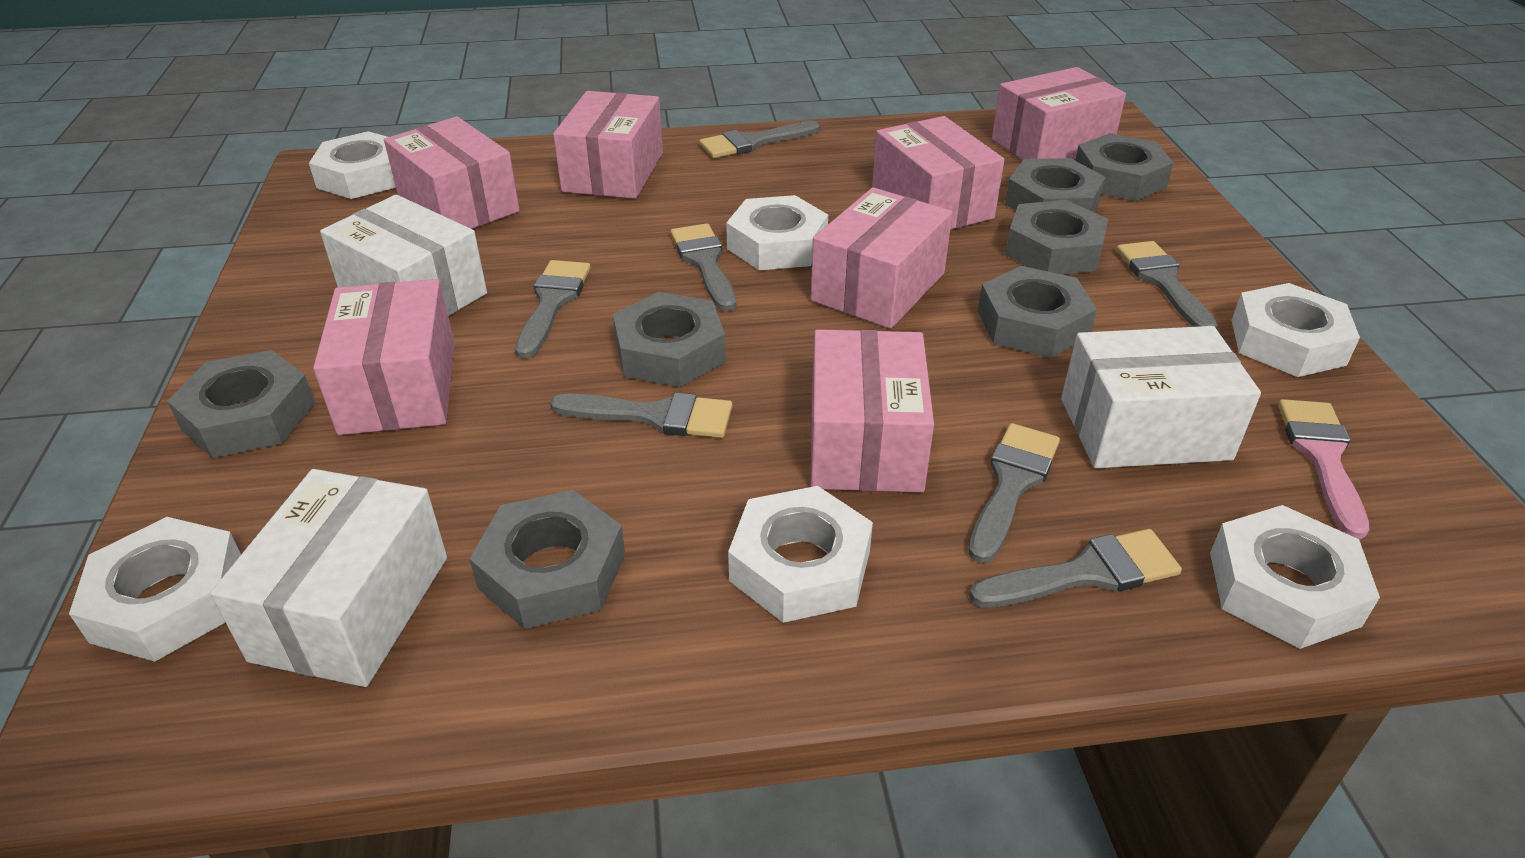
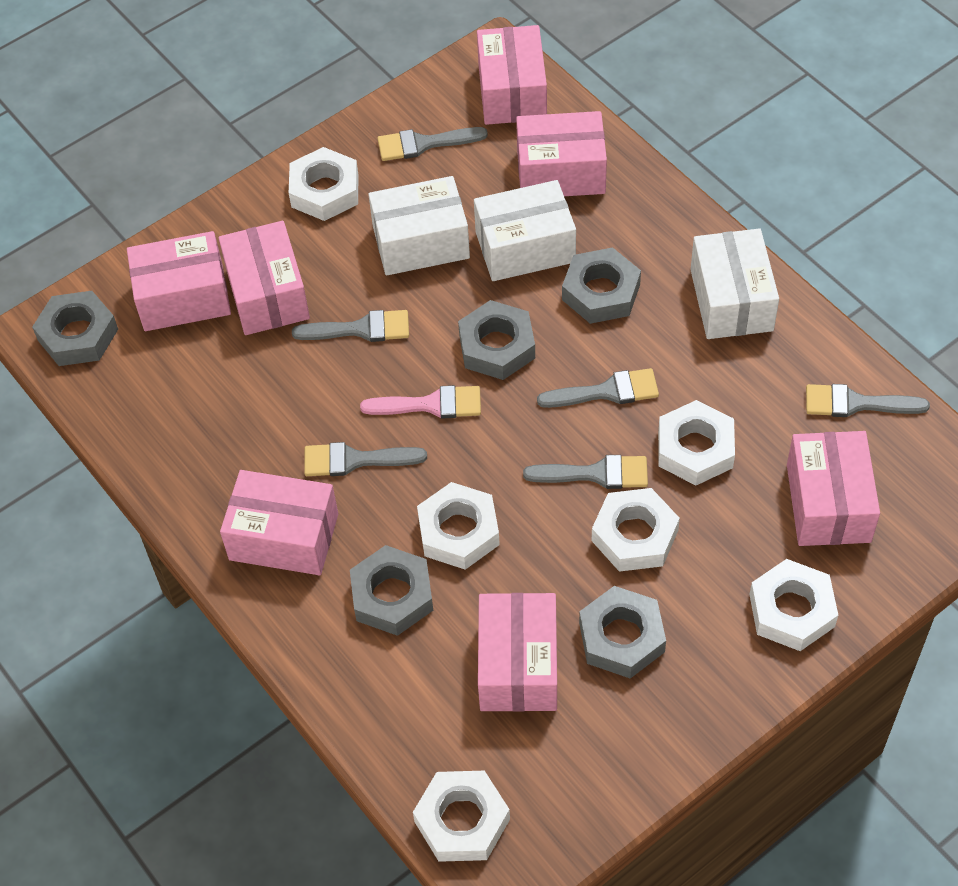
grey brush: [515,260,591,359] [550,392,733,438] [671,223,736,311] [699,121,820,158] [969,423,1060,563] [969,529,1182,608] [1116,241,1218,329] = 7 -> [292,310,409,342] [304,442,427,476] [377,127,488,161] [523,455,648,489] [537,368,659,408] [806,384,930,417] = 6
grey nut: [167,350,315,458] [470,490,625,629] [613,292,726,387] [978,266,1097,358] [1005,158,1106,212] [1005,200,1108,275] [1075,133,1174,201] = 7 -> [32,291,118,366] [350,545,433,636] [458,300,535,380] [562,247,641,324] [579,586,666,678] = 5

